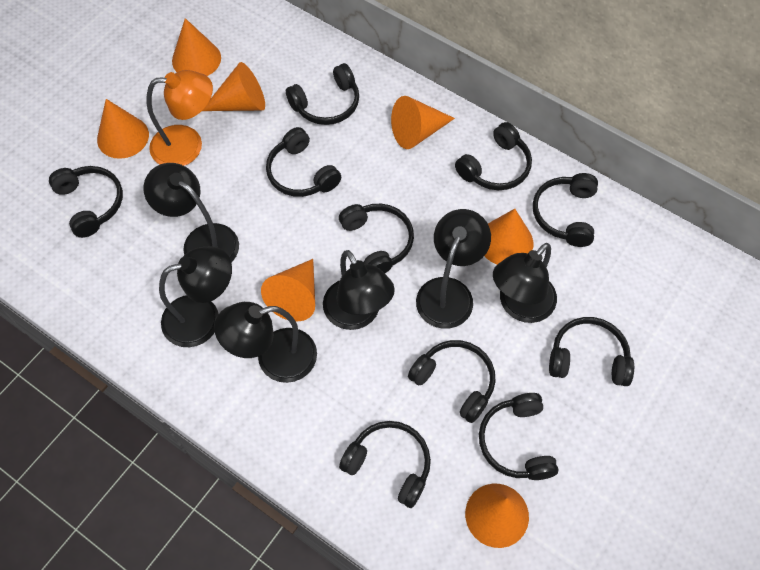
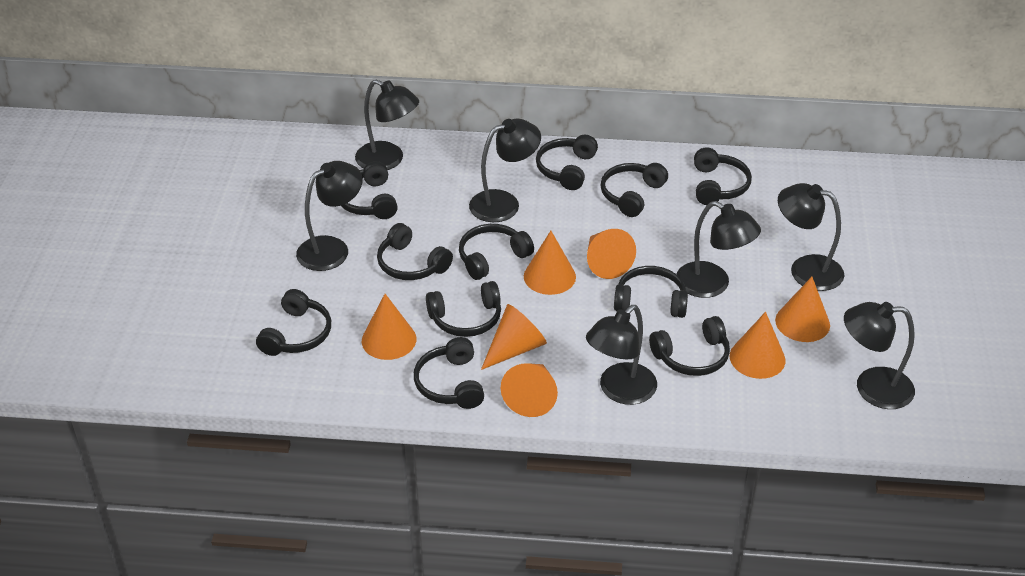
black headphones: [49,166,123,238] [266,127,341,197] [286,63,359,125] [339,204,414,273] [339,421,431,508] [408,340,496,423] [455,122,532,190] [479,393,558,480] [533,173,598,247] [549,317,634,386] = 10 -> [256,289,331,356] [341,161,398,219] [377,223,453,280] [414,337,484,409] [426,281,501,337] [459,224,534,280] [536,135,598,190] [601,163,668,217] [614,266,688,318] [649,316,730,376] [694,147,752,205] = 11
black lamp: [143,163,239,263] [159,246,232,347] [214,302,317,383] [323,250,395,330] [416,209,491,329] [493,243,557,323] = 6 -> [296,161,363,271] [355,80,419,170] [469,119,541,222] [586,305,657,405] [677,201,761,298] [778,183,844,291] [844,302,915,409] = 7
orange lamp: [147,70,213,166] = 1 -> none = 0

